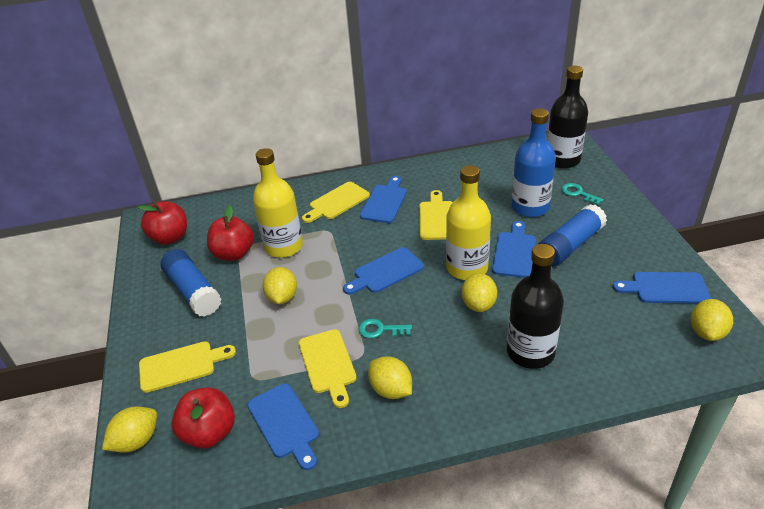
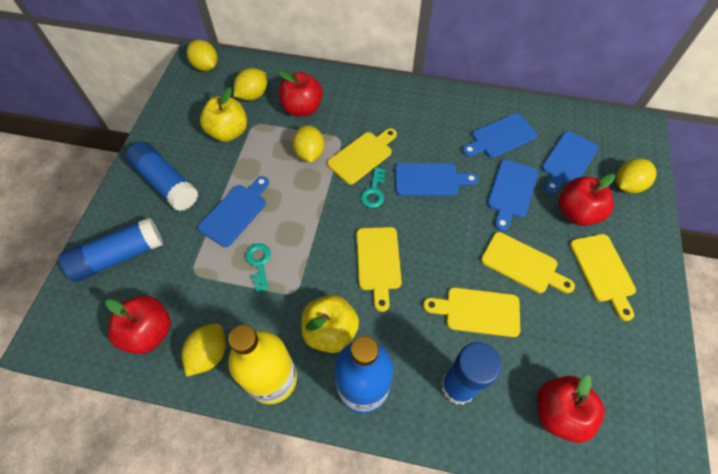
black bottle: [507,244,564,369] [547,65,588,169] = 2 -> none = 0
blue glue stick: [160,249,221,317] [538,204,607,267] = 2 -> [59,217,163,282] [126,142,198,211] [441,342,502,405] = 3
red apple: [138,201,187,245] [171,387,235,449] [207,206,254,261] = 3 -> [105,296,171,354] [278,71,323,116] [537,374,604,443] [559,174,615,226] = 4
yellow apple: none = 0 -> [200,87,247,142] [302,295,359,353] = 2
yellow bottle: [253,148,303,258] [446,165,491,280] = 2 -> [228,325,297,404] = 1
yellow cutting board: [139,341,236,393] [299,329,357,408] [302,182,370,223] [419,190,453,240] = 4 -> [327,128,397,185] [356,227,402,312] [423,287,520,337] [481,232,575,293] [570,234,636,321] = 5

